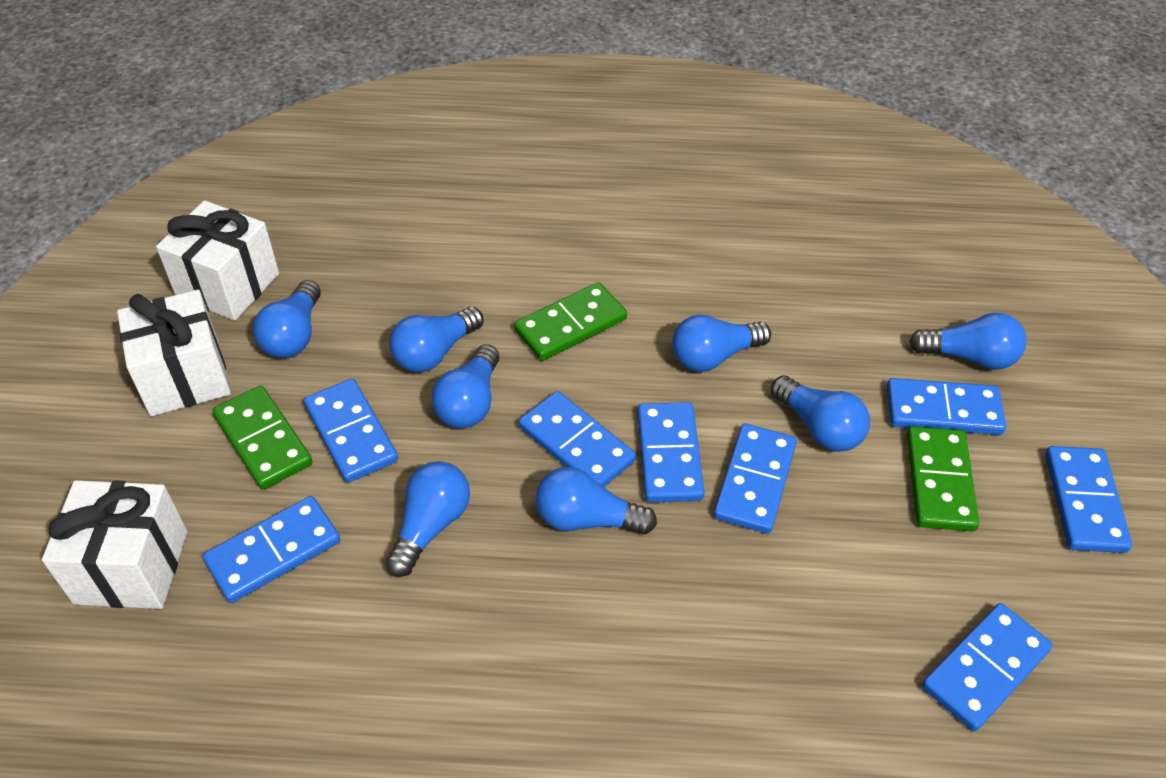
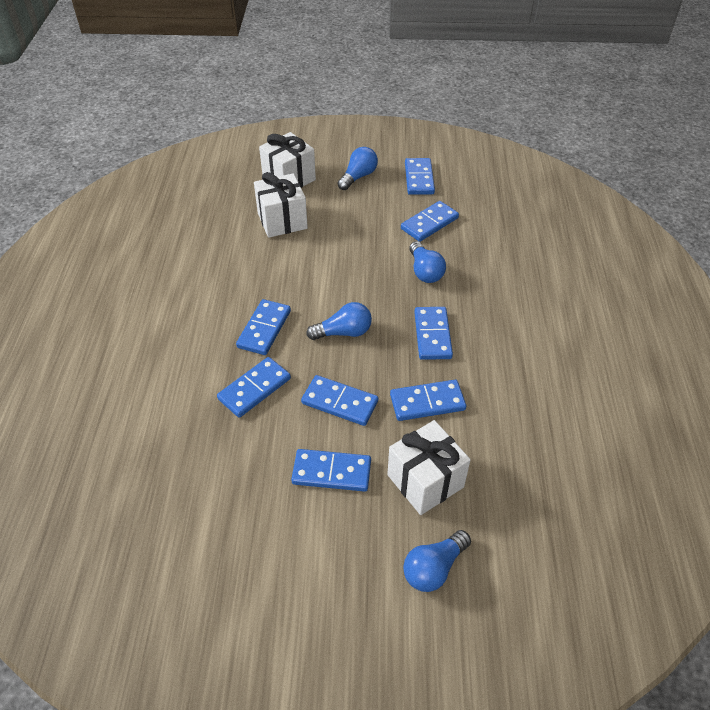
blue light bulb: [253,280,321,358] [385,461,470,577] [389,307,483,372] [431,344,499,428] [536,467,657,534] [672,315,771,372] [771,375,870,452] [909,313,1027,370] = 8 -> [306,302,372,340] [337,147,378,190] [403,530,471,592] [409,241,446,283] = 4
green domino: [212,385,313,489] [514,282,627,361] [907,426,979,532] = 3 -> none = 0

